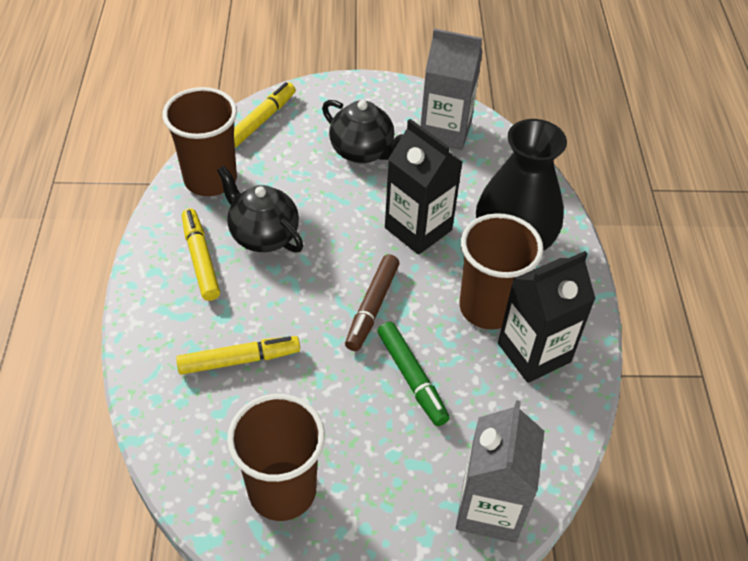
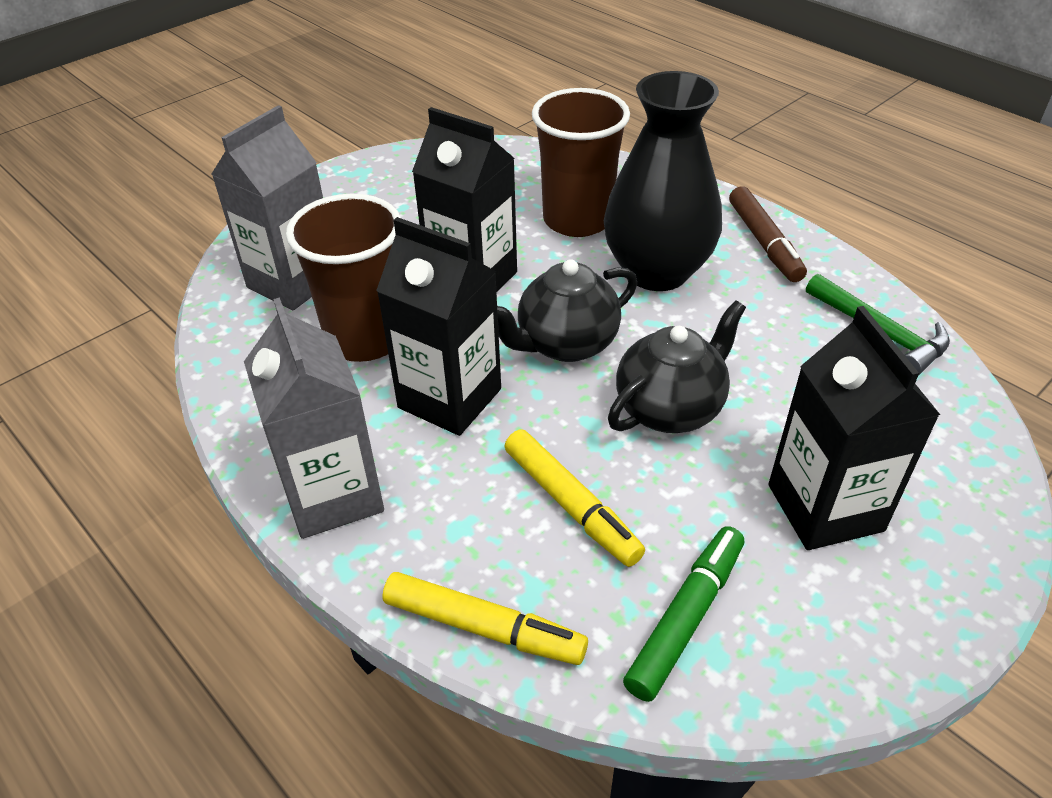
black carton: [385,119,463,255] [498,251,595,383] = 2 -> [376,217,501,436] [412,107,517,292] [769,306,940,550] = 3
brown cup: [163,87,237,196] [227,394,325,521] [460,213,543,330] = 3 -> [286,194,401,362] [532,88,630,237] = 2
green hammer: none = 0 -> [806,274,950,375] = 1
yellow marker: [176,336,300,375] [182,208,220,301] [234,82,296,147] = 3 -> [382,572,588,665] [505,430,645,567] = 2

